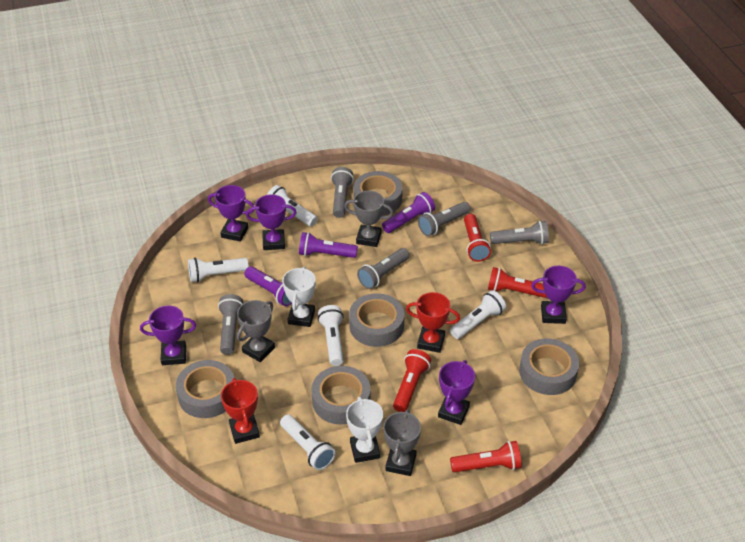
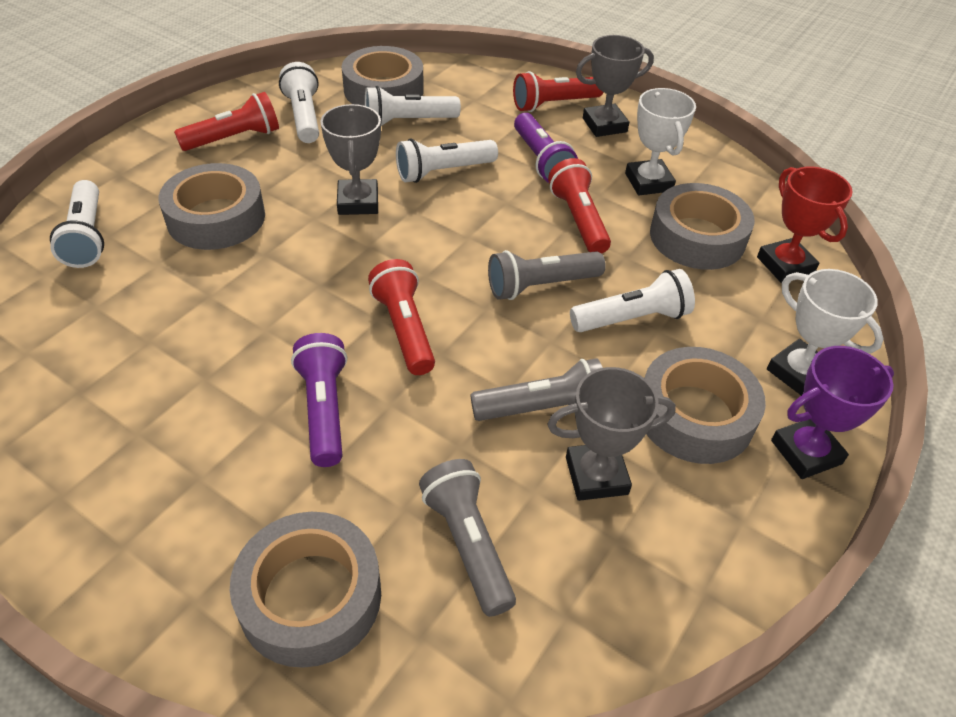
grey flashlight: [218,294,243,355] [331,167,354,218] [357,248,410,289] [418,202,470,236] [490,221,549,245] = 5 -> [419,459,516,617] [470,358,603,421] [488,250,606,300] = 3
purple flashlight: [244,266,292,306] [299,232,358,258] [382,192,435,233] = 3 -> [291,333,347,467] [514,113,578,183] = 2
purple trophy: [140,306,196,365] [208,185,254,242] [246,194,297,250] [438,360,475,425] [531,266,586,324] = 5 -> [771,346,894,479] = 1
red trophy: [221,378,260,444] [406,292,460,353] = 2 -> [757,167,853,283] = 1

